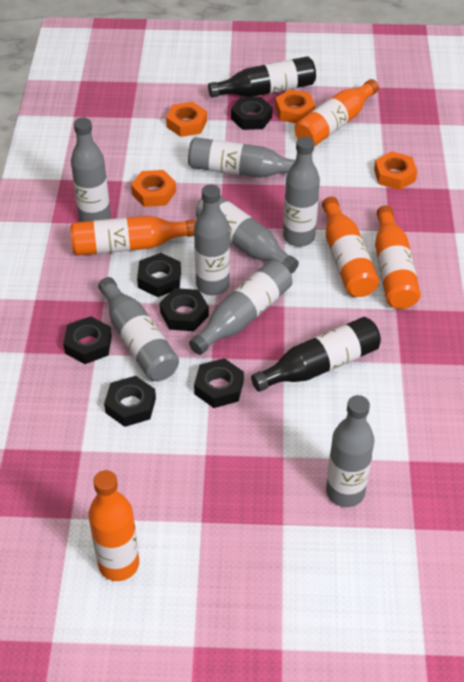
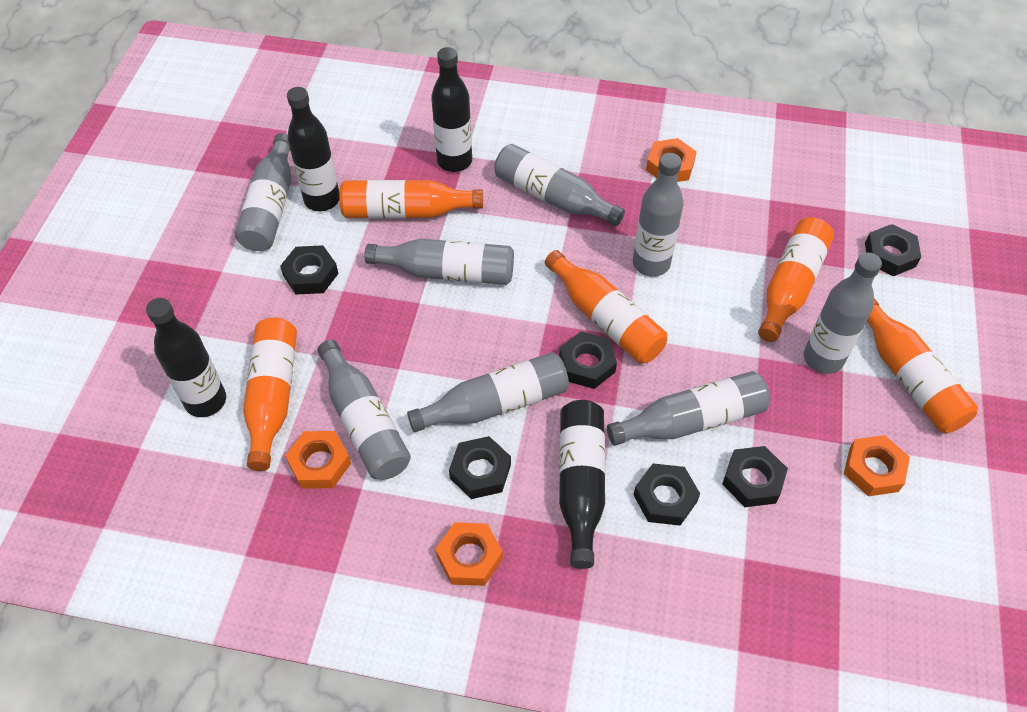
black bottle: [208,56,316,98] [251,317,381,392] = 2 -> [146,298,226,417] [287,87,340,211] [431,47,472,172] [559,400,605,569] = 4

